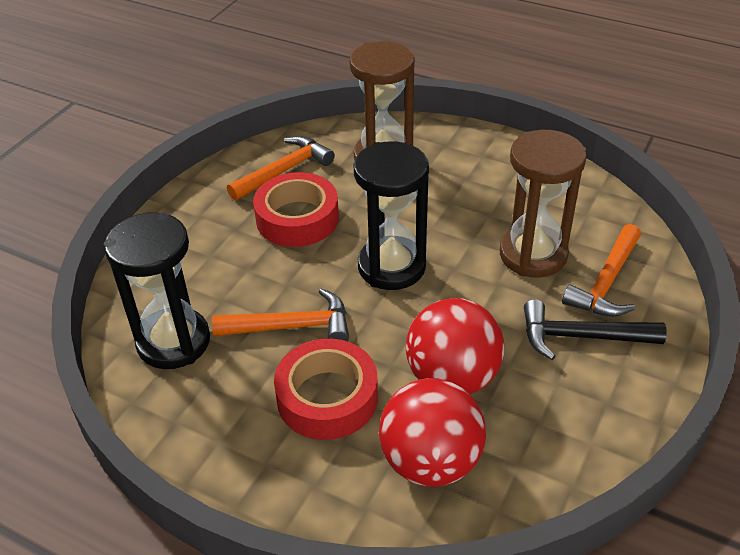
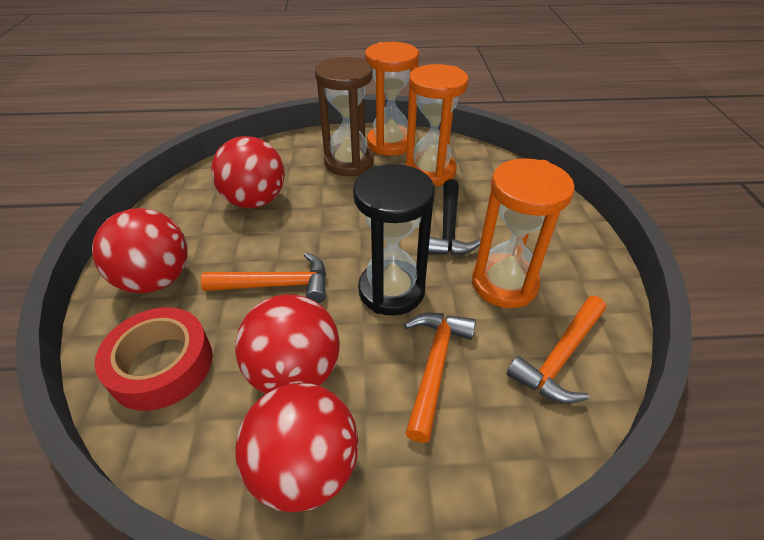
black hourglass: [104,212,210,369] [354,141,429,290] = 2 -> [353,164,435,316] = 1
brown hourglass: [349,41,415,160] [500,130,587,278] = 2 -> [315,57,374,176] = 1
orange hourglass: none = 0 -> [365,42,419,156] [406,64,468,186] [472,158,575,308] = 3
red ball: [379,378,486,487] [406,298,504,394] = 2 -> [92,208,188,293] [211,136,285,208] [235,294,340,394] [235,383,358,512] = 4
red tape: [253,172,339,247] [274,339,378,440] = 2 -> [95,307,213,411] = 1

